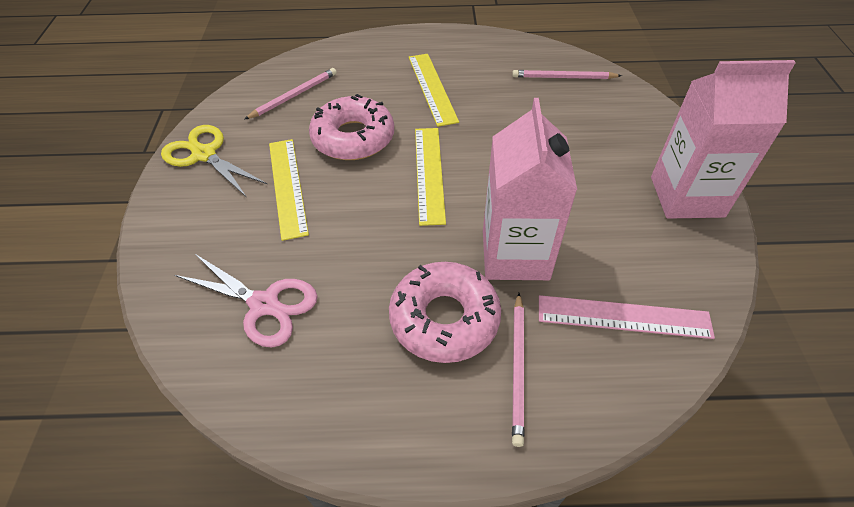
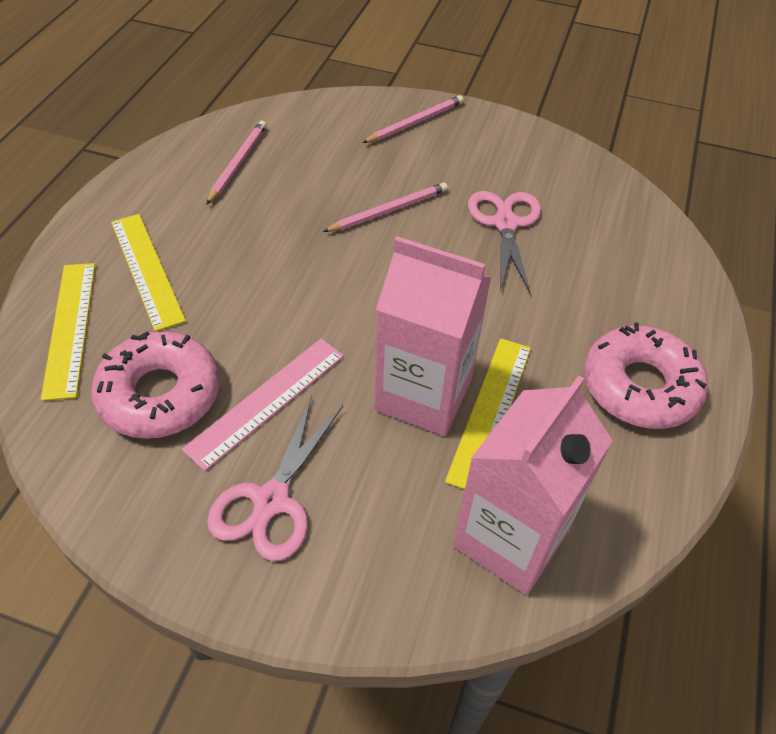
pink scissors: [175,253,318,347] = 1 -> [207,395,343,561] [468,191,541,294] = 2
yellow scissors: [161,125,267,196] = 1 -> none = 0

